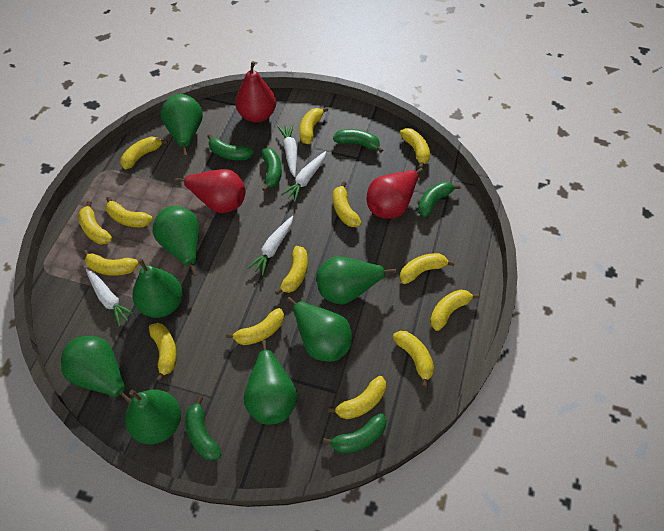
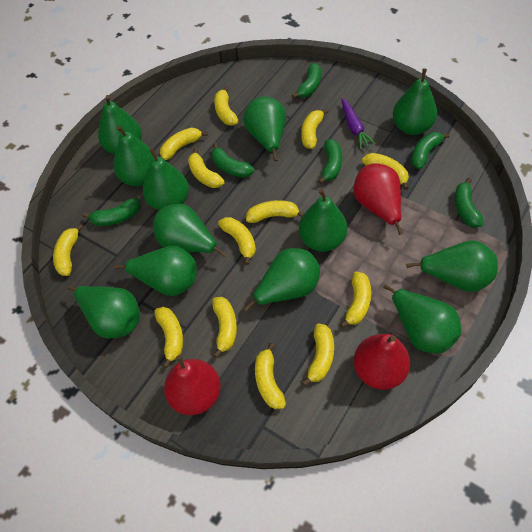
green pear: [61,336,132,403] [125,389,181,444] [133,259,183,318] [153,206,199,276] [161,94,203,156] [244,340,298,425] [287,297,352,362] [316,256,396,304] = 8 -> [67,285,140,338] [98,95,142,155] [113,126,154,186] [114,246,197,296] [143,148,189,210] [153,204,227,257] [243,96,286,161] [244,248,320,312] [299,189,348,252] [383,284,461,353] [393,69,437,135] [406,240,498,292] = 12
purple carrot: none = 0 -> [341,98,376,149] = 1
white carrot: [86,268,135,327] [248,216,293,275] [277,124,297,177] [281,151,326,202] = 4 -> none = 0
yellow banana: [78,201,112,245] [83,250,138,276] [106,197,153,227] [120,137,168,169] [149,323,177,382] [226,308,284,345] [275,246,308,295] [300,107,328,144] [328,376,386,419] [333,181,362,227] [393,331,434,388] [400,128,430,169] [400,253,455,284] [430,290,479,331] = 14 -> [53,224,83,276] [154,307,183,368] [160,128,207,160] [188,148,225,188] [212,297,237,358] [214,86,238,126] [218,217,256,265] [246,200,304,223] [255,343,286,409] [301,108,328,149] [302,324,334,386] [340,272,371,328] [362,153,409,190] = 13

